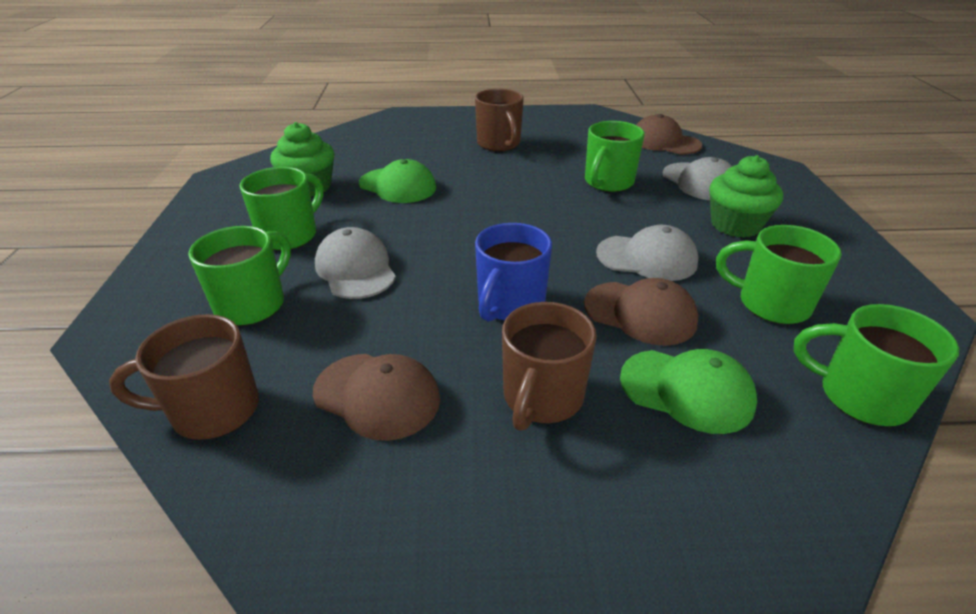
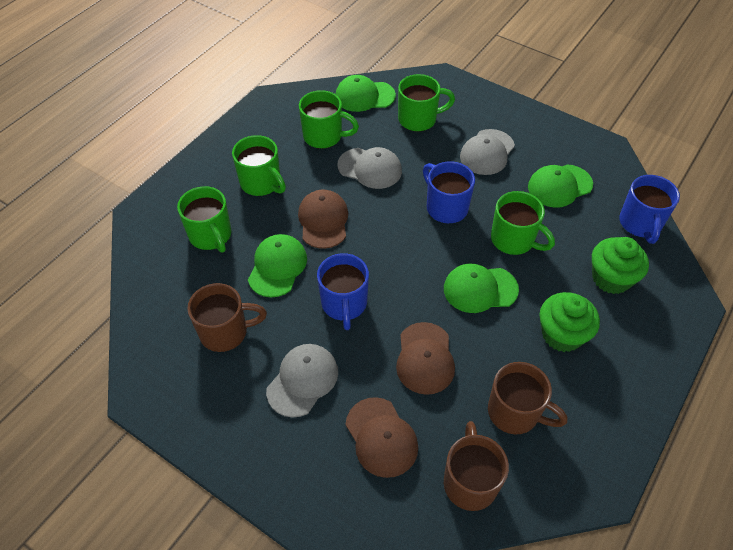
blue mug: [475,223,552,322] = 1 -> [317,253,369,330] [423,161,475,223] [619,175,680,244] = 3
green cap: [359,159,436,203] [620,349,757,434] = 2 -> [248,234,307,298] [336,75,396,112] [444,263,519,313] [528,164,593,208] = 4

